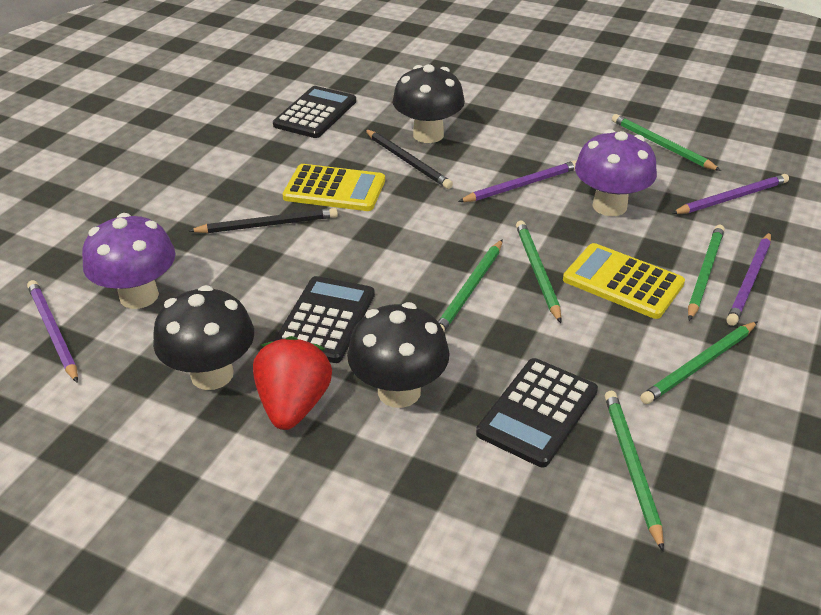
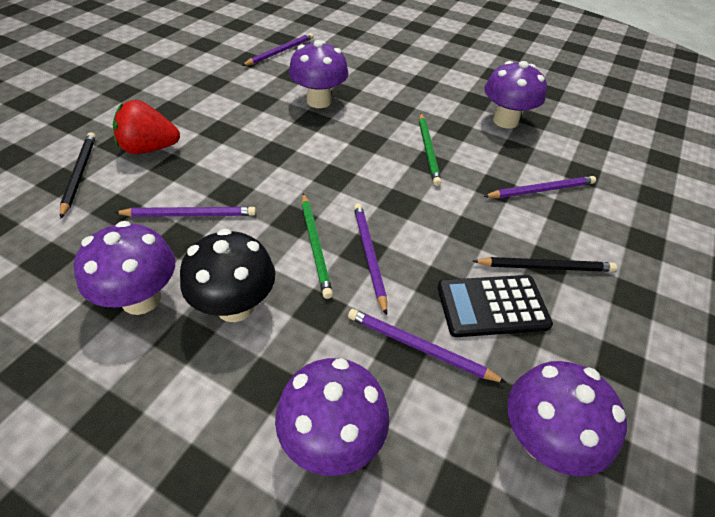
black calculator: [273,86,356,138] [274,276,375,363] [476,358,598,467] = 3 -> [437,275,553,337] = 1
black mushroom: [153,285,254,390] [347,302,450,408] [393,64,465,143] = 3 -> [180,229,276,322] = 1
green pencil: [438,239,503,331] [516,220,562,323] [605,391,664,552] [612,114,721,171] [640,321,758,404] [688,225,725,321] = 6 -> [302,193,333,299] [419,113,441,186] = 2
purple mushroom: [82,213,175,309] [575,129,657,216] = 2 -> [74,221,175,315] [275,358,389,476] [289,40,349,108] [484,61,547,129] [507,361,627,476] = 5
purple pencil: [27,280,78,383] [458,160,577,202] [671,174,789,214] [726,232,771,326] = 4 -> [114,207,256,217] [242,33,314,66] [348,309,507,383] [354,203,387,316] [483,176,596,198] = 5
yellow calculator: [282,164,385,211] [563,243,685,319] = 2 -> none = 0

